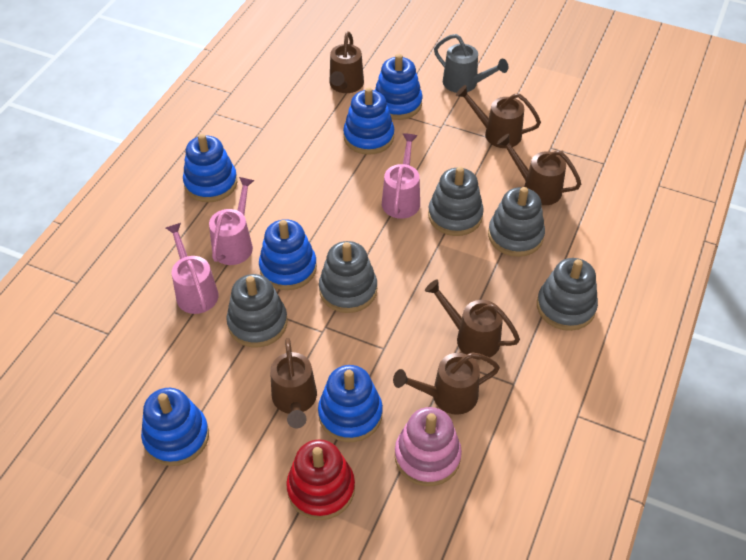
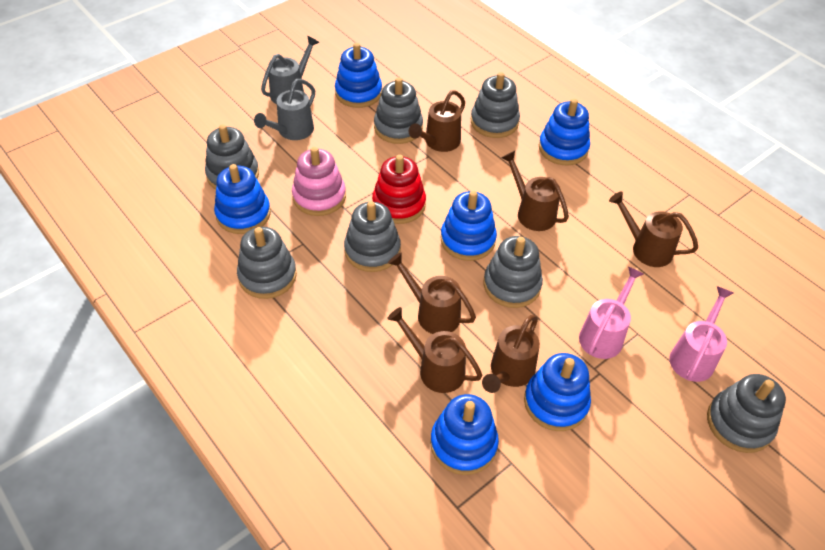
grey stacking toy: [226,274,288,347] [319,241,377,313] [428,167,484,236] [488,187,545,257] [537,258,598,331] = 5 -> [205,124,259,189] [237,227,297,299] [344,201,401,272] [374,77,423,144] [471,72,520,138] [484,236,543,308] [707,374,786,453] = 7
grey watering can: [434,34,508,93] = 1 -> [254,79,315,140] [261,36,319,104] = 2
pink watering can: [166,223,219,314] [209,177,255,265] [382,133,420,219] = 3 -> [579,266,644,359] [669,286,733,382] = 2

